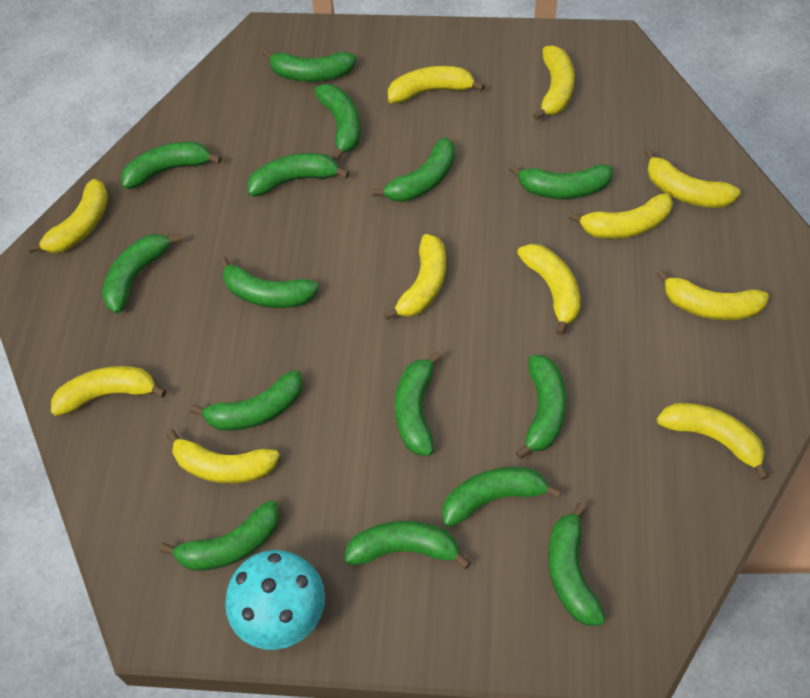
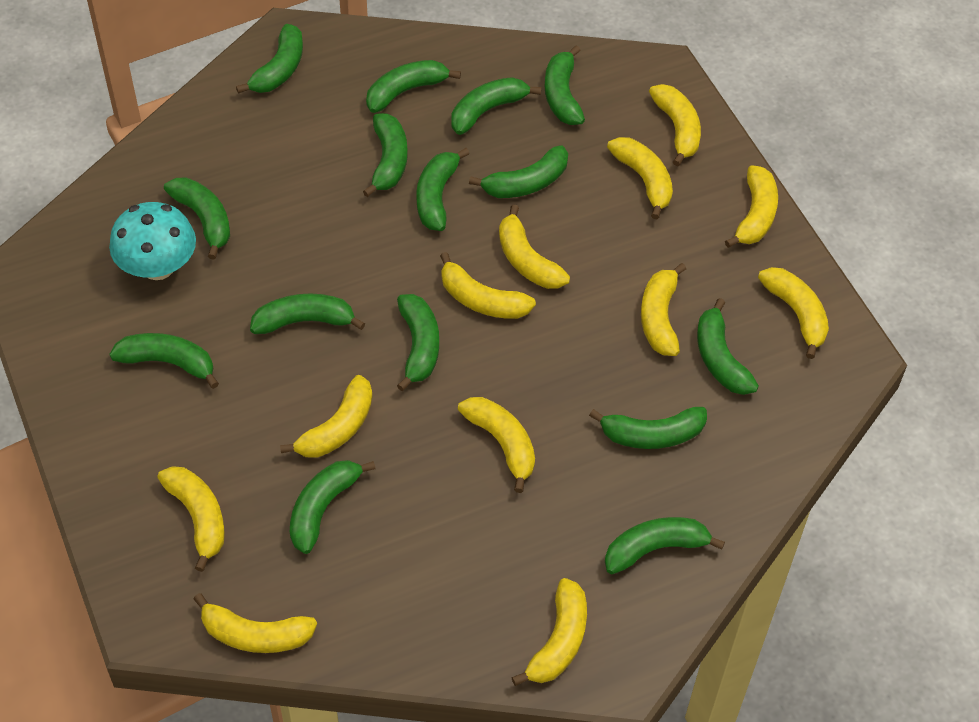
yellow banana: [28,179,108,253] [51,366,167,416] [166,430,280,484] [383,234,446,320] [388,66,485,103] [517,244,580,336] [533,46,575,121] [569,193,673,239] [644,149,741,208] [656,269,769,320] [657,403,769,480] = 11 -> [158,466,225,572] [194,593,317,653] [280,375,372,458] [440,252,536,319] [458,397,535,493] [499,205,570,289] [511,578,587,686] [607,137,673,219] [641,263,686,356] [649,84,701,166] [725,165,778,248] [758,267,829,359] = 12

